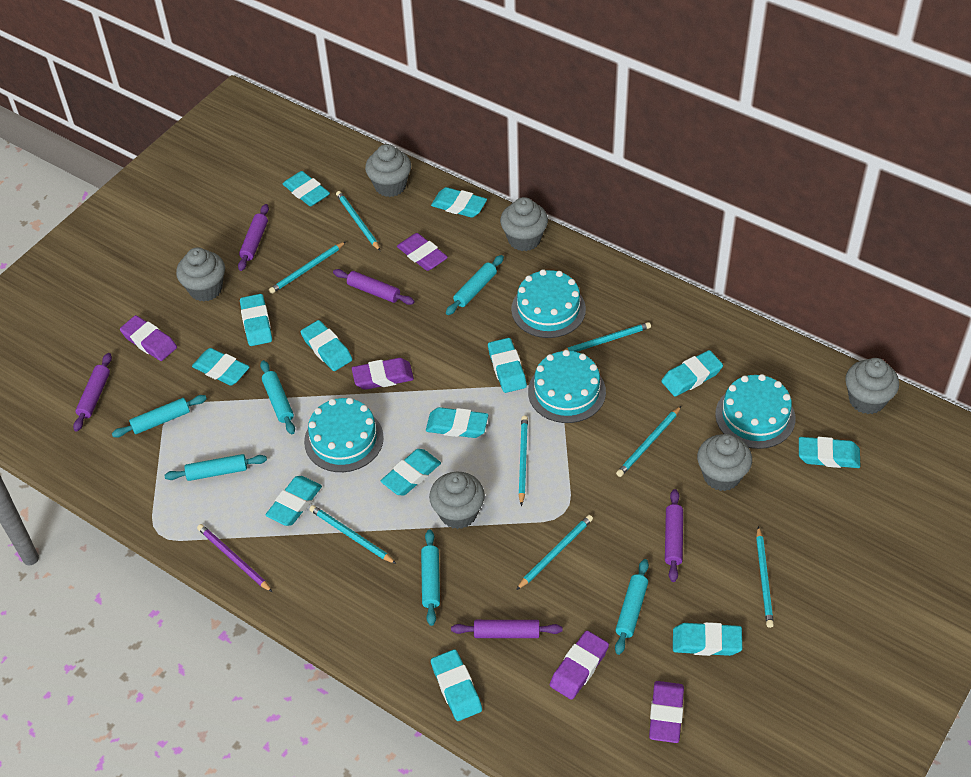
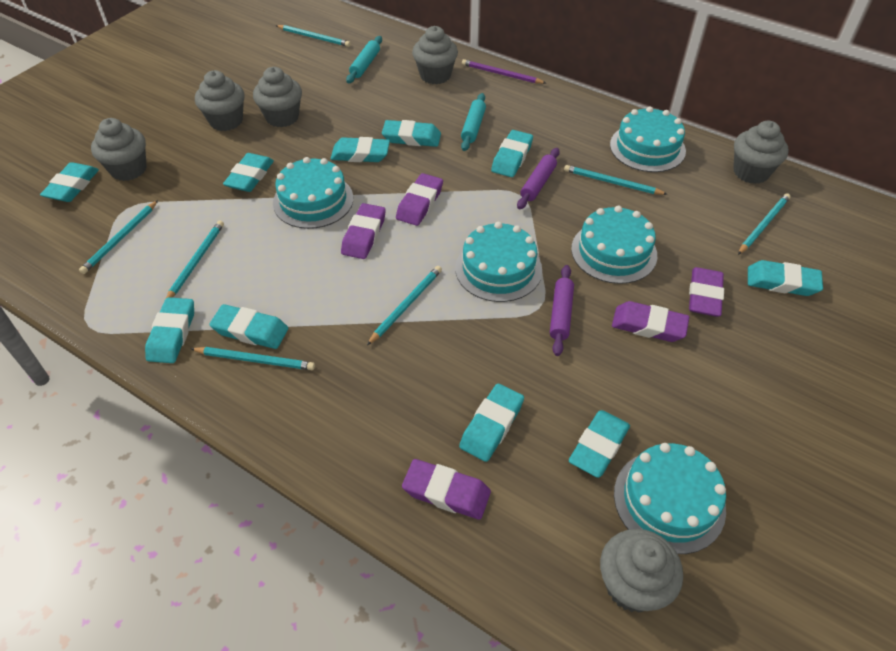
purple rolling pin: [73,353,112,432] [238,204,269,271] [333,269,414,305] [451,620,562,638] [665,489,683,582] = 5 -> [517,148,560,209] [550,265,574,356] = 2
turquoise cake: [304,398,384,472] [511,269,586,338] [528,350,606,423] [715,374,795,449] = 4 -> [273,157,353,229] [455,222,542,302] [571,206,657,284] [610,106,686,172] [614,443,726,554] = 5
turquoise eraser: [192,348,249,386] [240,294,272,346] [266,476,322,526] [283,171,330,206] [301,320,352,371] [381,449,441,496] [426,407,488,438] [431,187,487,218] [431,649,482,721] [488,338,527,393] [661,350,723,396] [673,622,742,656] [799,437,861,468] = 13 -> [40,162,99,202] [145,297,194,363] [209,304,288,349] [223,153,274,192] [331,137,390,162] [382,120,441,147] [459,384,524,462] [491,130,533,177] [569,410,630,478] [748,260,823,296] = 10
turquoise pencil: [269,242,346,294] [309,505,396,564] [336,191,380,251] [516,515,593,590] [519,416,528,506] [563,322,651,352] [616,406,681,477] [756,526,774,628] = 8 -> [79,200,158,274] [166,221,224,298] [191,347,315,370] [276,25,351,47] [367,266,442,345] [564,165,668,195] [738,193,791,255] = 7
turquoise rolling pin: [112,395,207,438] [164,454,267,481] [260,360,295,434] [421,529,440,626] [446,255,504,315] [615,559,649,655] = 6 -> [346,36,382,83] [461,93,486,151] = 2

